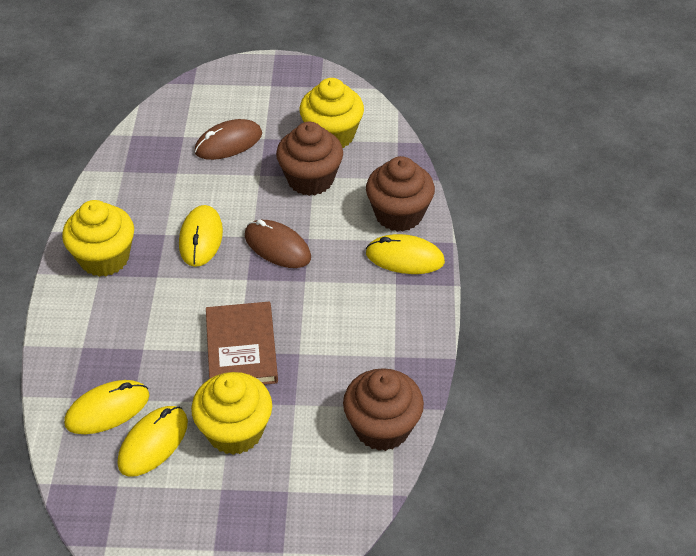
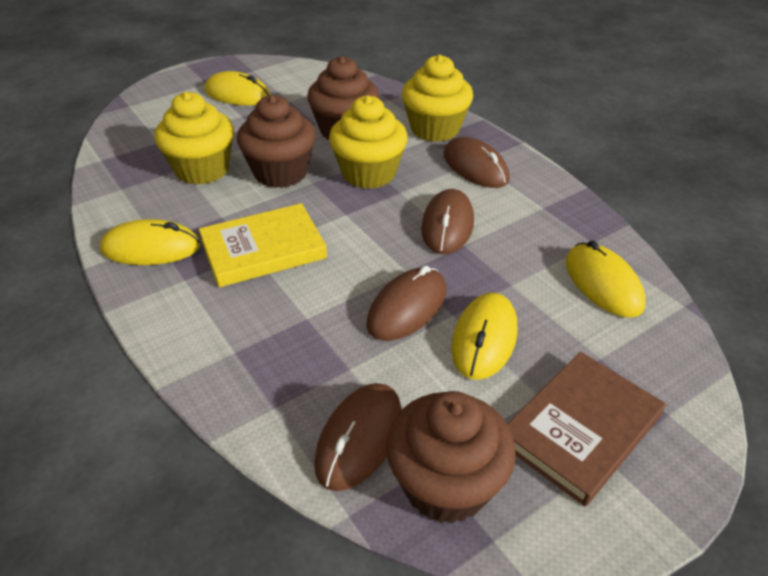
brown mouse: [194,119,262,160] [245,219,311,268] = 2 -> [314,383,402,491] [366,265,446,341] [421,189,474,254] [444,137,510,188] = 4
yellow book: none = 0 -> [199,203,327,287] = 1

